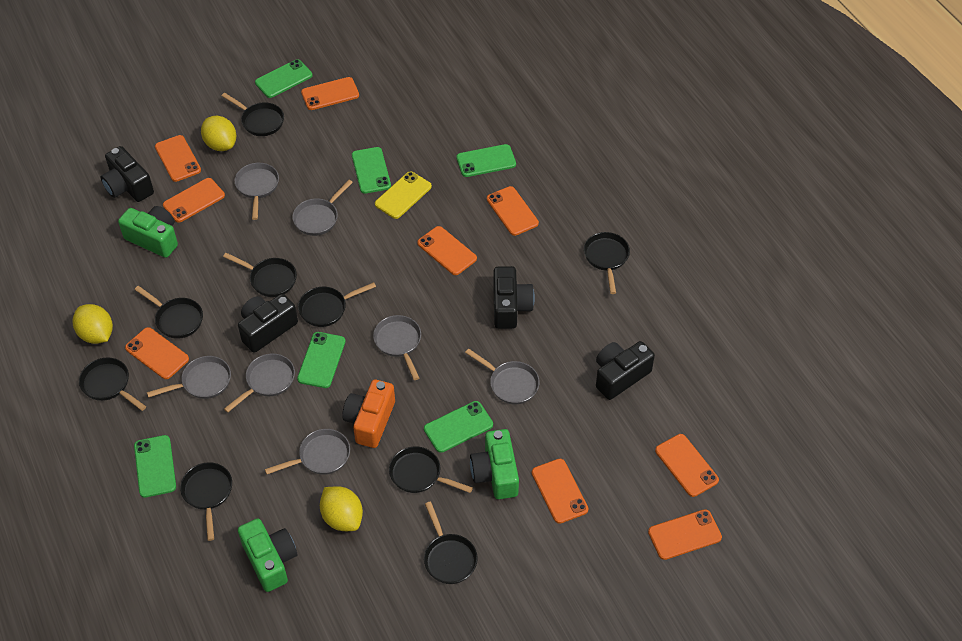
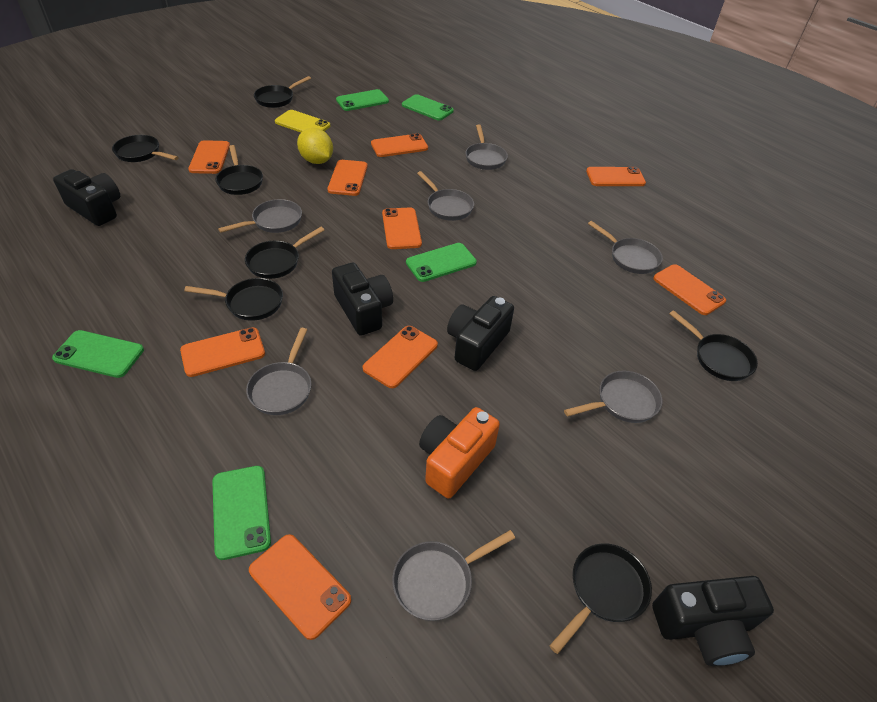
black pan: [79,357,146,411] [135,286,203,339] [180,462,232,541] [222,93,284,136] [223,253,297,297] [298,282,376,327] [389,447,473,493] [424,501,478,584] [584,232,630,294] = 9 -> [112,135,179,162] [184,278,283,321] [216,145,263,195] [245,227,325,279] [254,76,311,108] [549,543,652,654] [669,310,758,381] = 7
green camera: [118,206,178,258] [238,518,297,592] [470,429,519,499] = 3 -> none = 0
green phone: [134,435,176,498] [255,59,313,98] [297,332,346,388] [352,147,391,194] [424,401,493,453] [456,144,516,177] = 6 -> [52,330,144,378] [212,466,271,560] [336,89,389,111] [402,94,454,121] [406,243,477,282] = 5
yellow lemon: [73,304,113,344] [201,116,237,151] [320,486,363,531] = 3 -> [297,128,333,164] = 1

